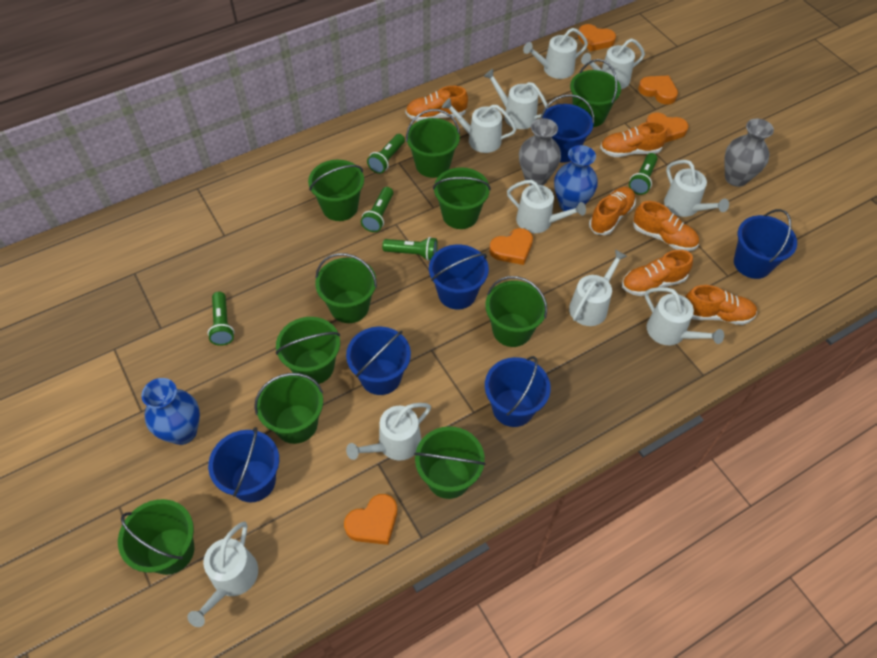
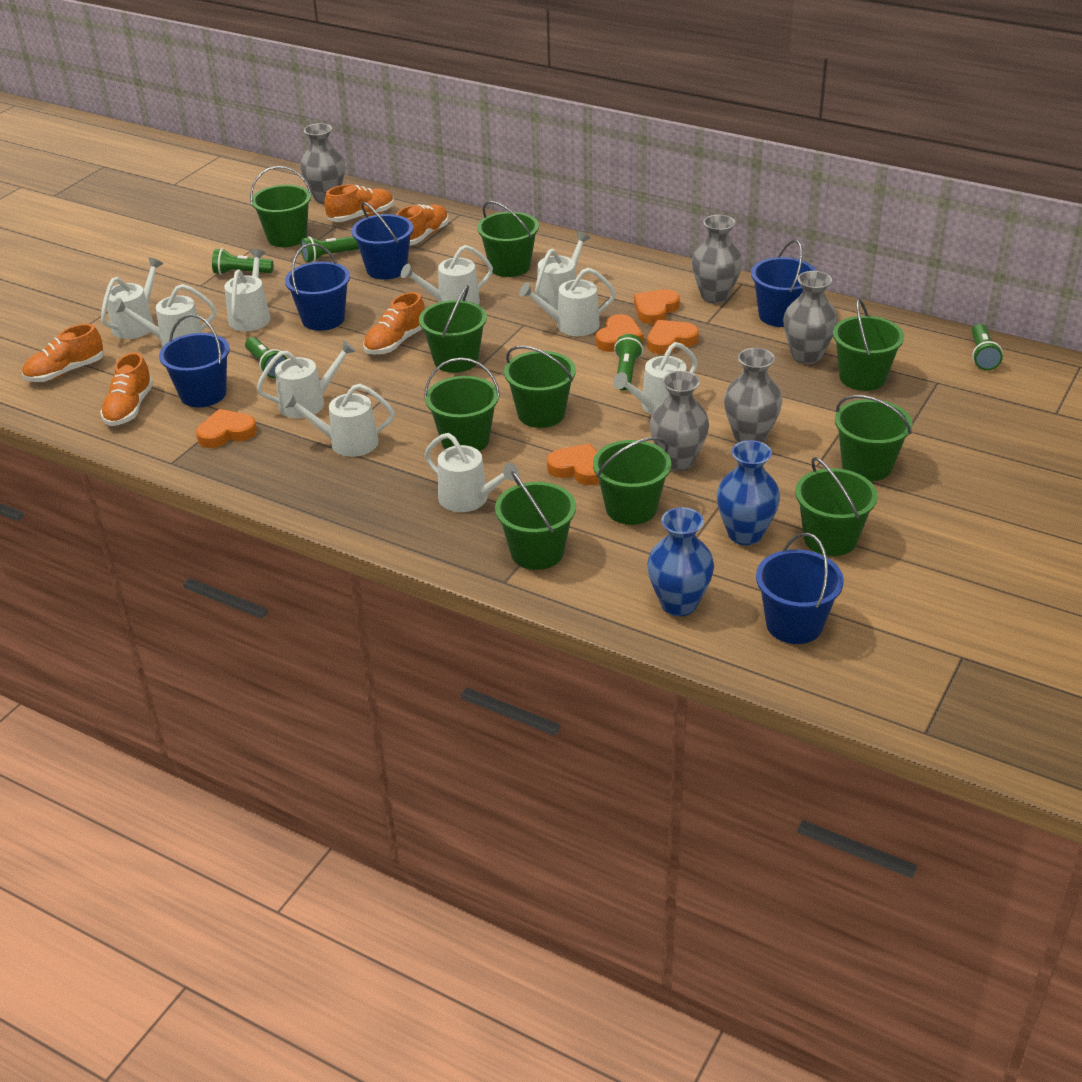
blue bucket: [208,427,279,502] [346,327,411,395] [429,244,489,310] [485,356,551,427] [541,94,594,163] [734,209,797,279] = 6 -> [159,314,230,407] [285,243,350,331] [352,202,413,280] [751,240,816,327] [756,533,844,644] = 5
grey vase: [519,118,561,185] [724,119,774,187] = 2 -> [300,123,345,204] [650,371,709,471] [692,215,743,304] [724,348,782,443] [783,271,838,364] = 5
orange shoe: [406,86,468,121] [589,187,636,235] [600,122,667,157] [622,250,693,296] [633,201,699,251] [685,285,757,325] = 6 -> [22,324,103,382] [100,352,153,426] [324,184,394,222] [364,292,425,355] [396,204,449,245] = 5

